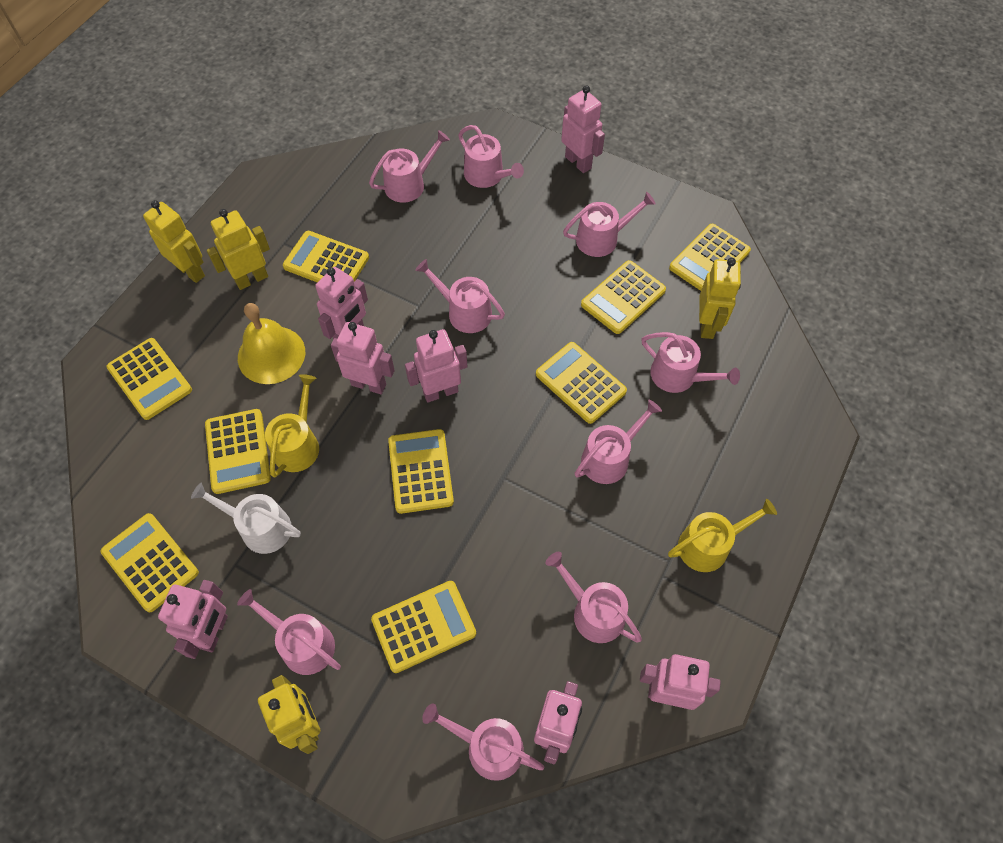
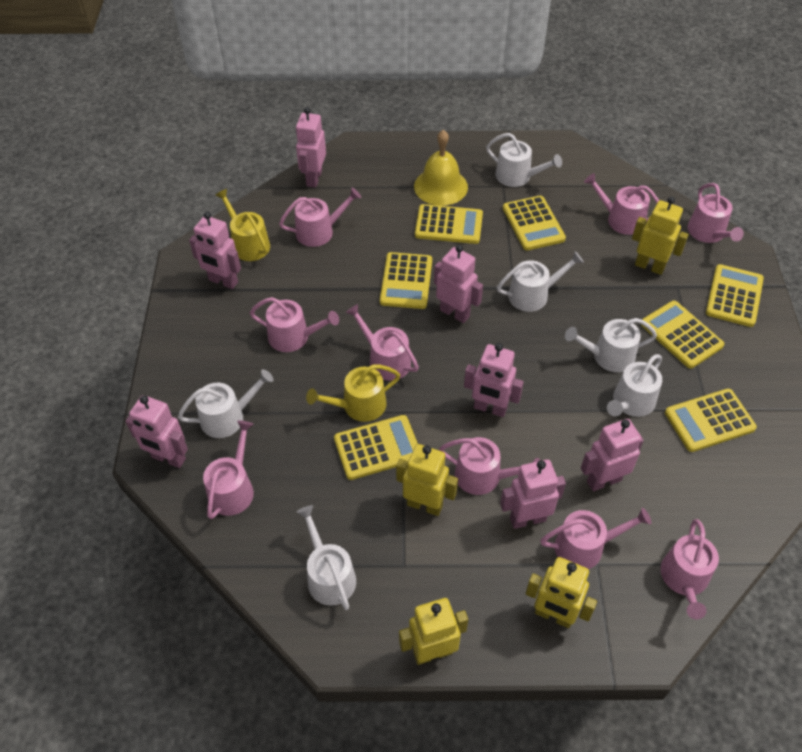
white watering can: [191,483,301,554] = 1 -> [178,369,274,438] [297,505,356,610] [486,133,562,187] [497,251,584,312] [565,318,657,372] [607,354,662,417] = 6
yellow calculator: [101,513,199,612] [107,338,192,420] [205,409,271,494] [283,231,369,282] [371,581,476,673] [388,429,454,514] [536,342,627,424] [581,260,666,334] [669,224,751,291] = 9 -> [334,415,418,480] [380,252,432,309] [415,204,483,244] [503,196,566,250] [641,301,724,369] [665,389,757,452] [706,264,764,327] = 7

